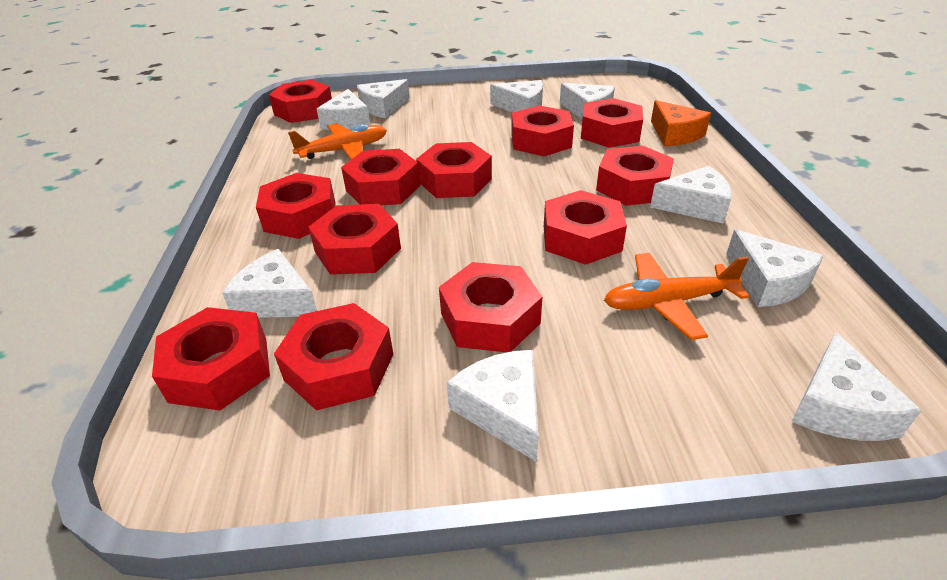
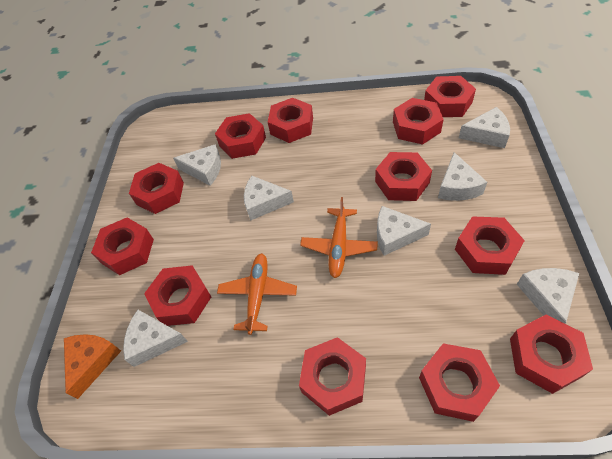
white cheese: [222,249,317,318] [317,89,370,130] [357,79,410,118] [447,350,539,462] [490,80,543,113] [560,83,615,119] [650,166,732,224] [726,230,824,307] [791,332,922,441] = 9 -> [123,310,188,367] [173,144,221,186] [244,176,294,221] [377,206,431,256] [438,152,487,201] [459,107,510,148] [517,268,579,324] = 7

